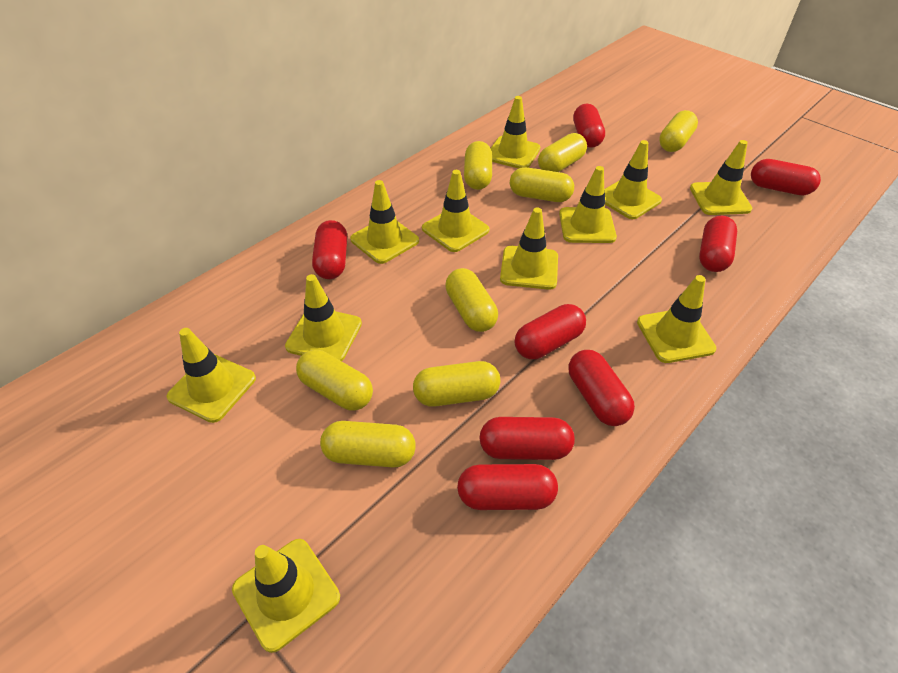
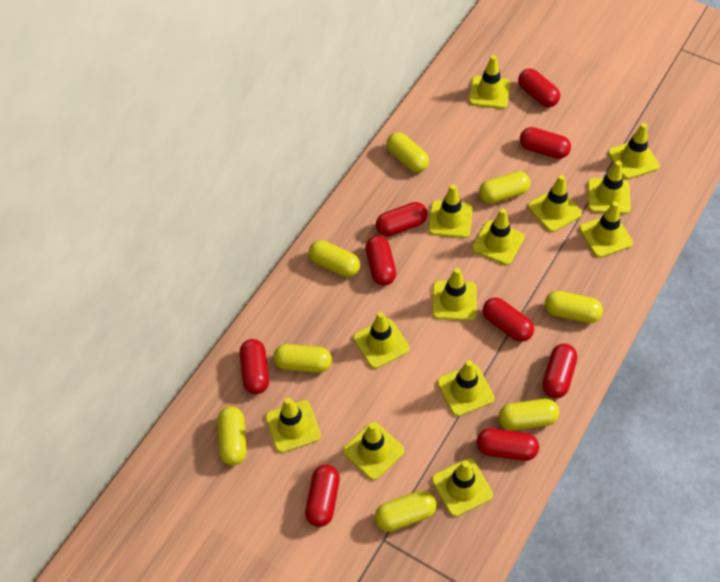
red capsule: [312,220,347,279] [457,464,558,510] [479,417,575,460] [515,304,586,359] [569,350,635,426] [573,104,605,148] [699,216,737,272] [751,159,821,195] = 8 -> [240,339,269,394] [305,465,340,527] [365,235,396,286] [376,202,428,236] [477,428,539,461] [483,297,534,342] [518,68,560,107] [520,127,571,159] [543,343,577,398] = 9
yellow traffic cone: [166,328,256,423] [232,539,340,653] [285,274,362,361] [350,180,419,264] [422,170,490,252] [491,96,540,169] [500,207,558,290] [559,166,617,243] [604,140,662,219] [637,275,716,363] [690,140,752,215] = 11 -> [265,398,321,453] [343,422,404,480] [353,312,409,369] [428,184,473,238] [432,268,477,321] [432,458,493,517] [437,360,494,416] [469,55,510,109] [472,208,524,265] [528,175,582,232] [579,201,633,258] [588,161,631,214] [608,123,660,179] = 13

